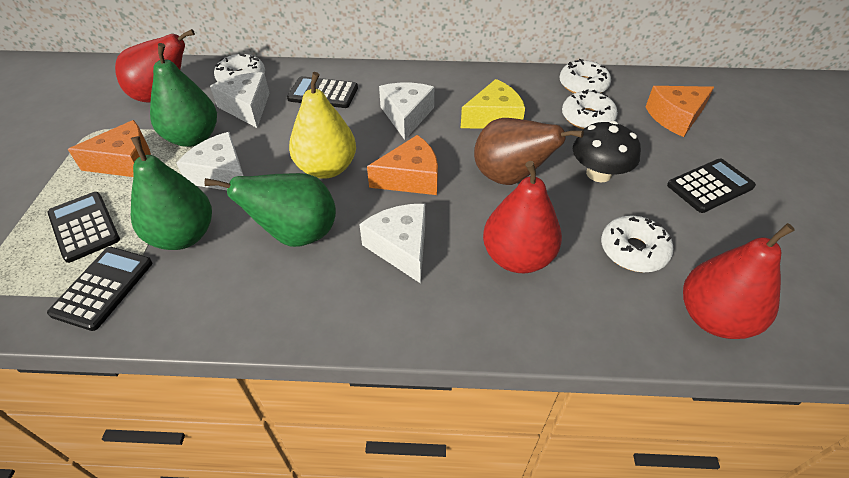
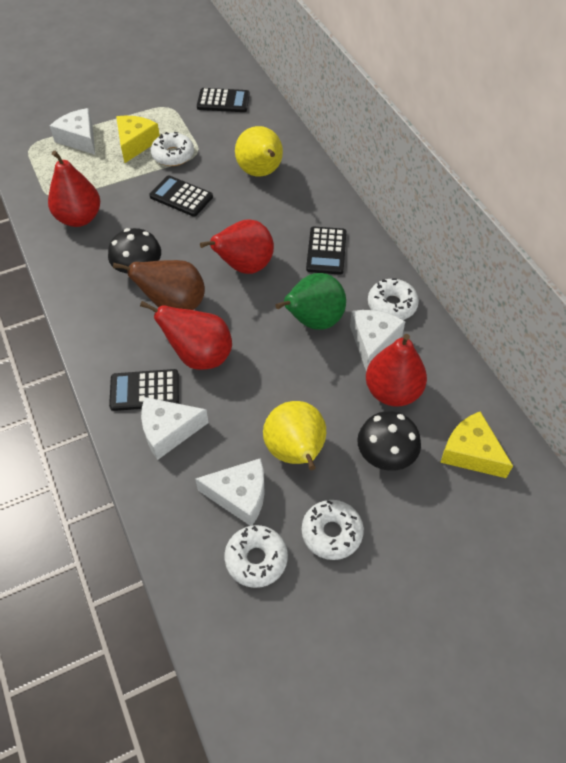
black mushroom: [573,121,641,182] = 1 -> [108,228,161,273] [357,411,421,471] = 2
green pear: [131,136,212,250] [150,43,217,147] [205,173,336,247] = 3 -> [275,273,346,330] = 1
orange cheese: [68,120,151,177] [367,135,438,195] [646,86,714,137] = 3 -> none = 0
red pear: [115,29,195,103] [483,161,562,273] [683,223,795,339] = 3 -> [48,151,100,227] [140,301,232,370] [200,219,274,274] [366,334,427,406] = 4
yellow cheese: [461,79,525,129] = 1 -> [116,116,160,163] [440,411,513,478] = 2
yellow pear: [289,72,356,179] = 1 -> [235,126,283,177] [263,401,326,470] = 2

